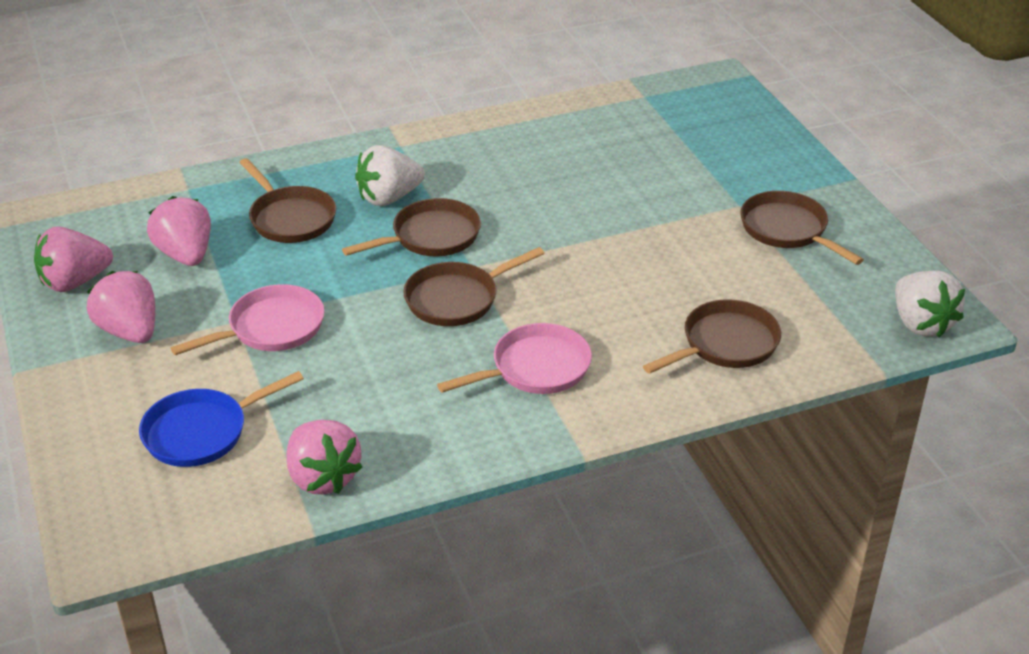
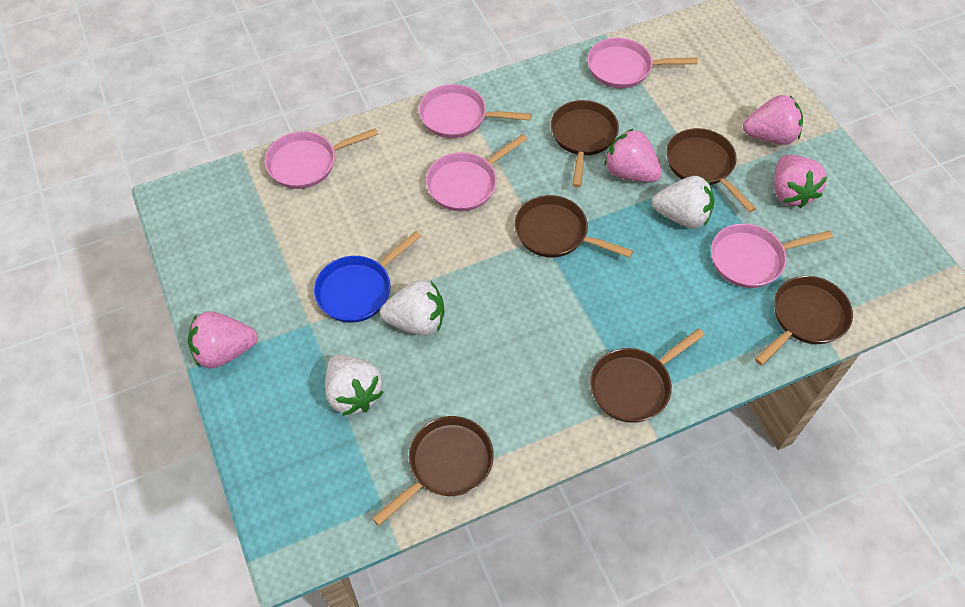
brown pan: [239,158,336,243] [342,198,481,256] [403,247,544,326] [643,299,781,374] [740,191,864,265] = 5 -> [372,416,494,526] [515,195,633,258] [551,100,619,187] [590,328,705,423] [666,128,756,213] [755,276,853,365] = 6
pink pan: [171,284,324,355] [437,323,592,394] = 2 -> [265,128,378,189] [419,84,531,138] [426,134,527,211] [587,38,698,88] [711,224,833,288] = 5
white strawberry: [355,145,425,206] [895,270,965,338] = 2 -> [325,355,384,416] [380,280,444,336] [652,176,714,228] = 3

